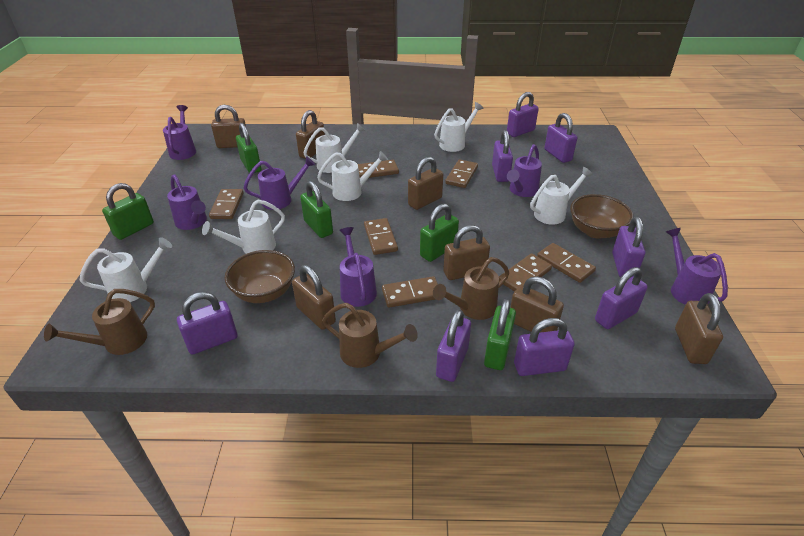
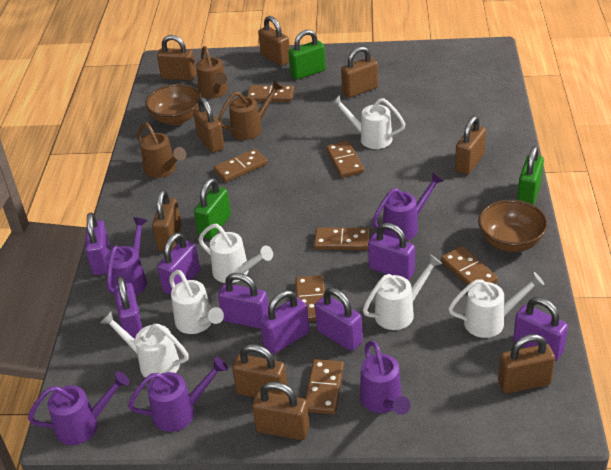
brown padlock: [211,105,246,148] [292,265,336,330] [296,110,325,159] [408,157,443,210] [443,225,490,280] [510,276,564,333] [675,293,723,364] = 7 -> [152,190,181,251] [157,35,196,81] [193,97,224,153] [232,344,288,397] [252,382,309,440] [258,16,290,66] [341,46,378,98] [455,116,486,175] [498,334,555,394] = 9
green padlock: [102,183,154,240] [236,123,261,173] [300,181,333,238] [420,204,459,262] [484,299,516,370] = 5 -> [194,178,231,239] [288,30,326,80] [517,146,544,205] = 3
purple watering can: [163,105,196,160] [167,174,207,230] [243,156,315,210] [339,227,377,307] [507,144,542,197] [666,228,728,305] = 6 -> [28,371,130,445] [105,217,148,296] [128,357,228,432] [360,341,411,415] [372,173,444,241] = 5

